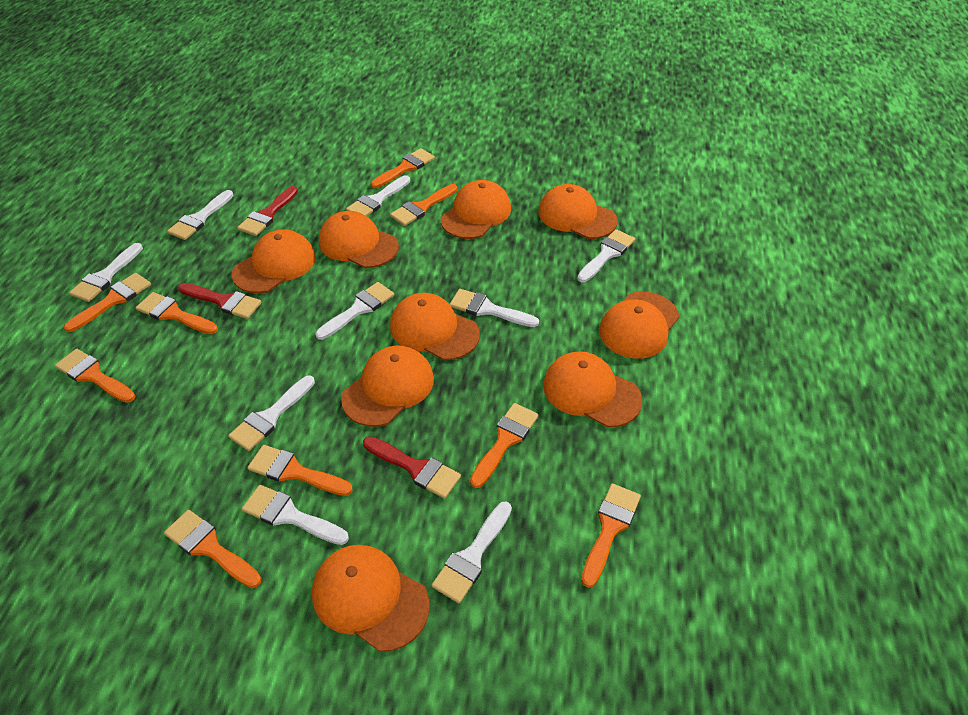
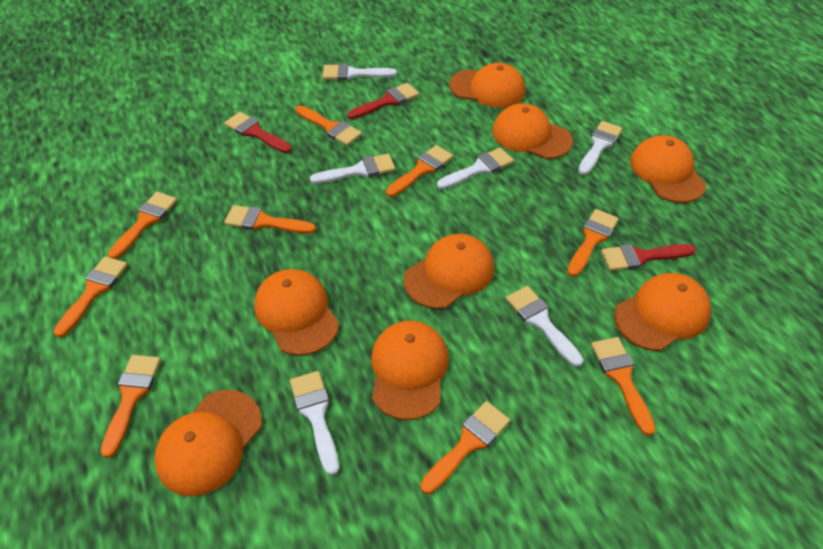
orange cap: [232,229,316,293] [312,545,430,652] [319,211,399,268] [341,346,434,427] [390,293,480,360] [441,180,511,239] [538,184,618,239] [543,351,642,428] [599,291,679,359] = 9 -> [154,390,262,497] [254,269,339,356] [371,321,449,420] [404,234,494,309] [449,63,525,108] [492,103,573,159] [614,273,711,351] [630,135,706,203] = 8
white brush: [69,243,143,302] [167,190,234,240] [228,375,315,451] [242,485,349,545] [316,282,394,340] [346,175,410,216] [432,502,512,603] [450,289,539,327] [577,229,635,282] = 9 -> [290,371,339,476] [310,153,396,184] [322,64,397,80] [437,148,514,189] [506,286,583,367] [578,121,623,175] = 6

